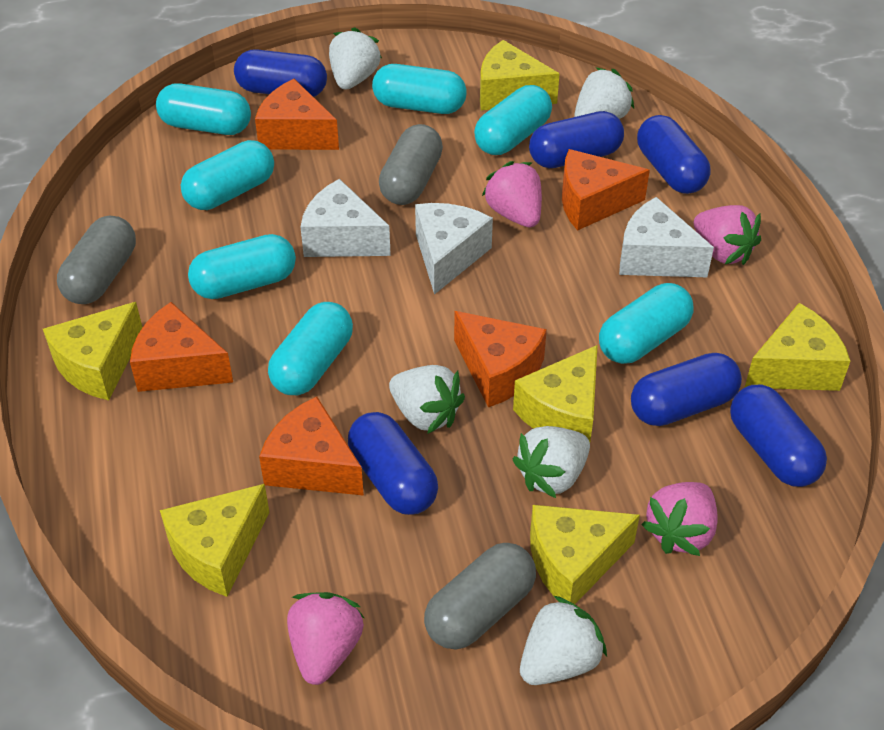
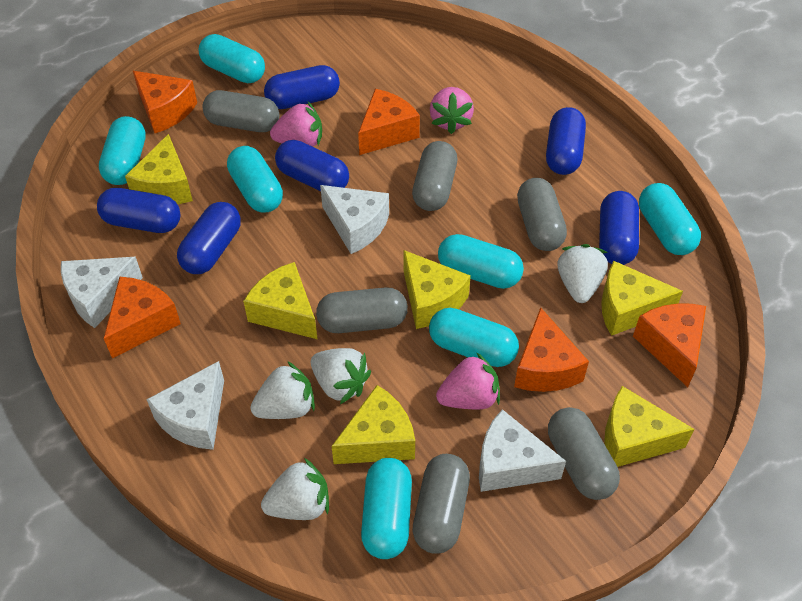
grey capsule: [57,215,136,304] [379,124,443,205] [424,543,536,649] = 3 -> [202,90,279,132] [316,287,408,333] [412,141,457,211] [412,454,470,554] [517,178,567,251] [548,407,620,500] = 6
pink strawberry: [287,592,364,685] [482,161,542,227] [641,482,718,556] [694,205,761,265] = 4 -> [270,102,322,147] [430,87,474,134] [436,352,500,409] = 3
white cheese: [301,179,391,257] [415,203,493,295] [619,197,714,277] = 3 -> [61,257,143,328] [146,361,224,450] [320,185,389,254] [479,409,566,492] = 4
white strawberry: [329,27,382,90] [389,365,465,434] [513,426,590,498] [520,596,607,685] [575,67,634,119] = 5 -> [250,361,315,419] [261,458,329,520] [311,348,371,404] [557,244,608,303] = 4

